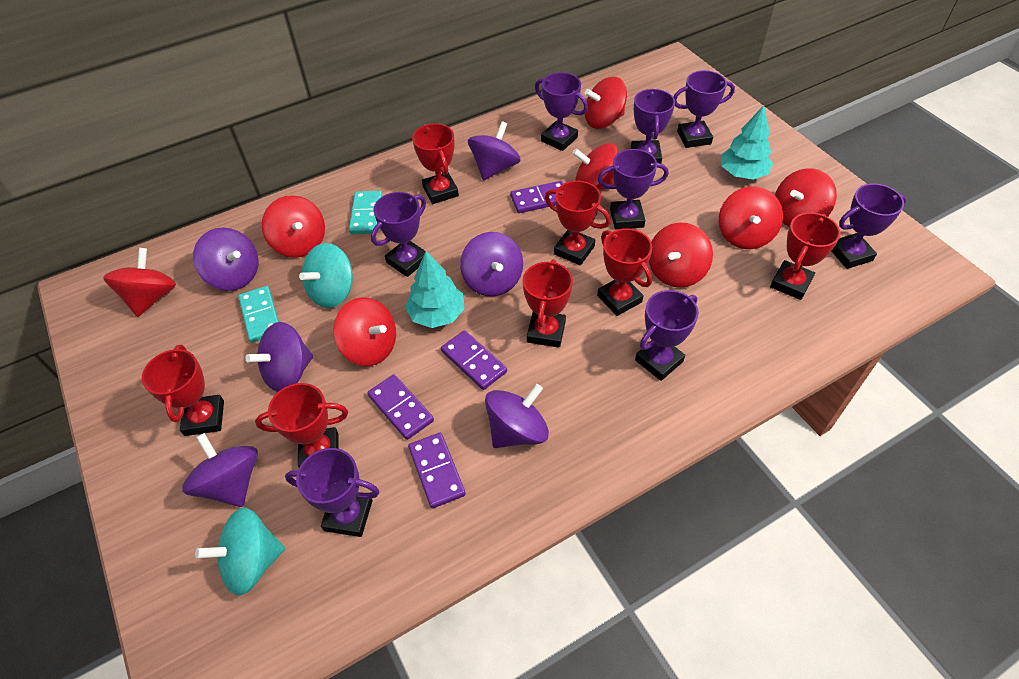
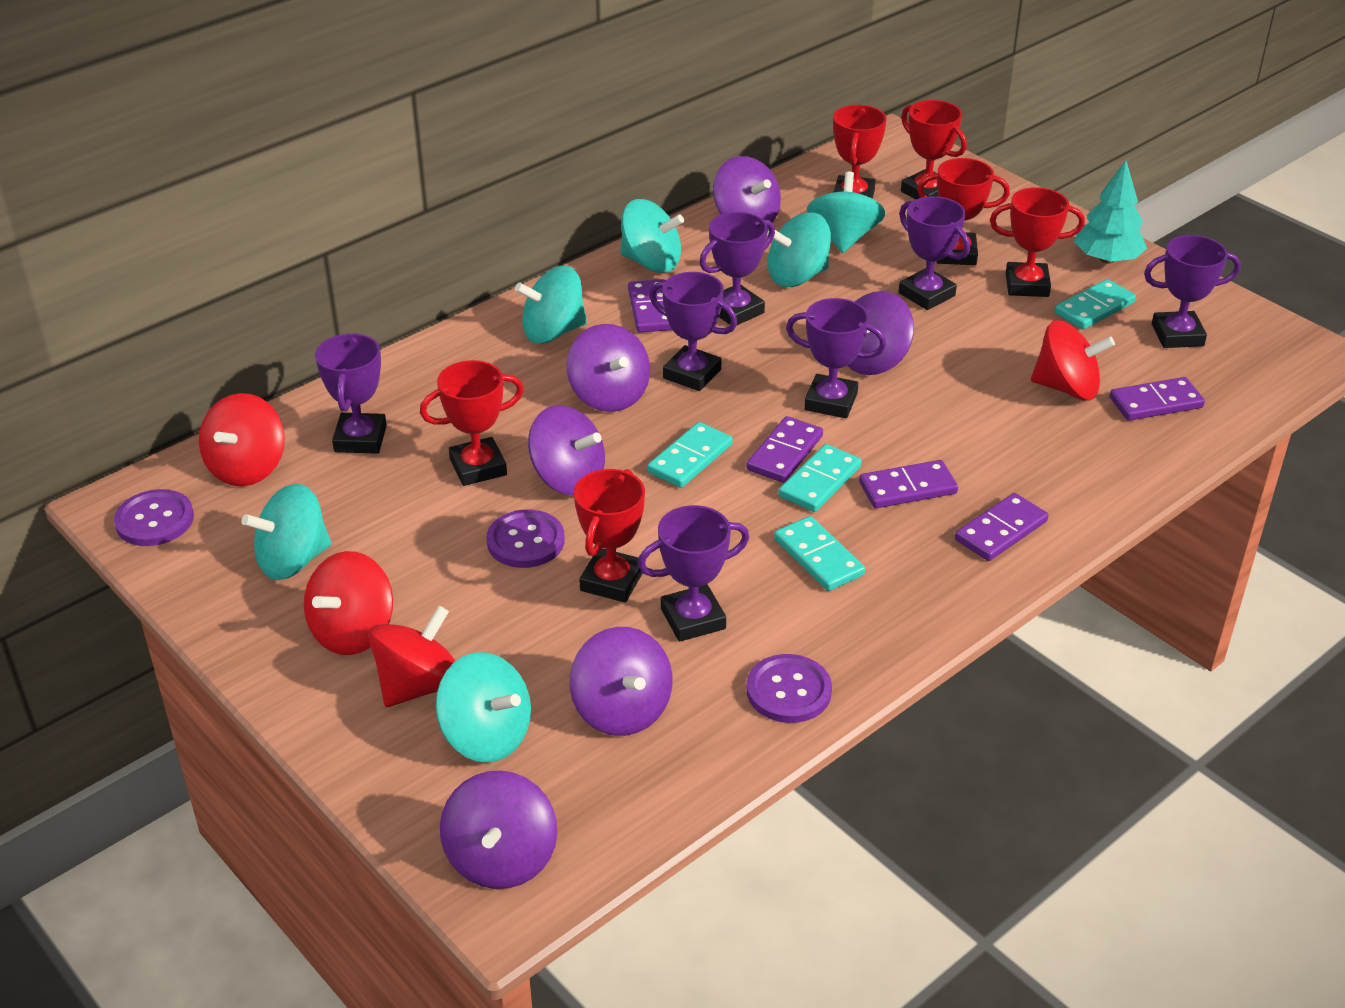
purple button: none = 0 -> [114,489,194,546] [487,509,565,568] [746,654,832,723] = 3
purple domino: [367,374,434,440] [408,433,466,508] [441,330,507,390] [510,181,564,213] = 4 -> [628,279,672,333] [746,416,823,483] [859,460,958,508] [955,493,1048,561] [1110,377,1205,421] = 5
purple trophy: [285,448,380,537] [371,192,426,277] [535,72,588,151] [598,149,668,230] [631,89,675,164] [635,290,699,381] [674,70,735,148] [832,183,907,269] = 8 -> [315,333,387,454] [638,505,749,642] [649,272,737,391] [699,212,775,326] [786,298,886,418] [899,196,970,310] [1144,235,1241,348] = 7
red spinning top: [103,248,176,317] [262,195,325,258] [333,297,396,366] [572,143,619,190] [585,77,627,129] [649,222,713,288] [719,186,783,249] [775,168,837,227] = 8 -> [199,393,285,486] [304,551,393,655] [368,606,455,707] [1031,320,1115,401] = 4
red trophy: [142,345,224,436] [255,383,348,468] [412,123,459,204] [523,259,573,348] [545,181,611,265] [597,228,652,316] [770,212,840,300] = 7 -> [420,360,524,486] [574,469,645,603] [833,105,887,199] [901,100,967,199] [917,158,1010,265] [990,187,1085,297] = 6
turquoise domino: [238,286,279,343] [349,191,382,234] = 2 -> [647,422,733,488] [774,516,865,591] [778,444,862,512] [1055,279,1136,329] = 4
turquoise spinning top: [195,508,285,596] [299,243,353,308] = 2 -> [241,484,331,580] [435,652,531,763] [515,266,587,344] [620,199,684,273] [767,212,831,287] [807,171,886,253] = 6
turquoise tree: [405,251,465,328] [721,105,773,180] = 2 -> [1074,161,1147,264] = 1

